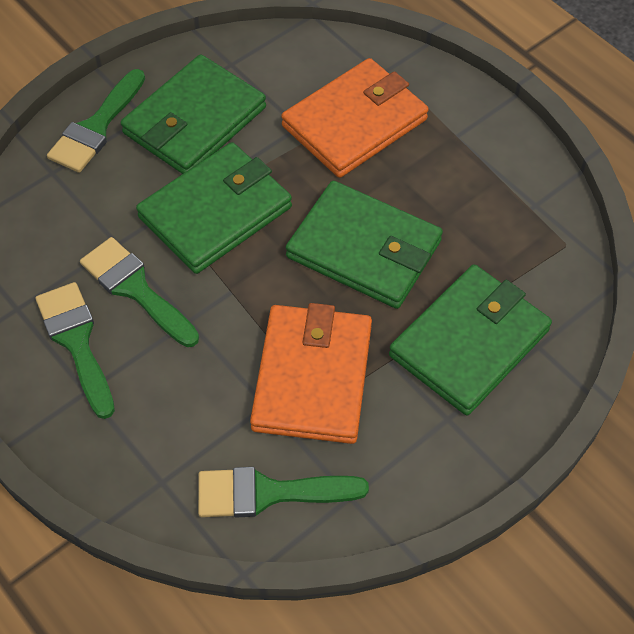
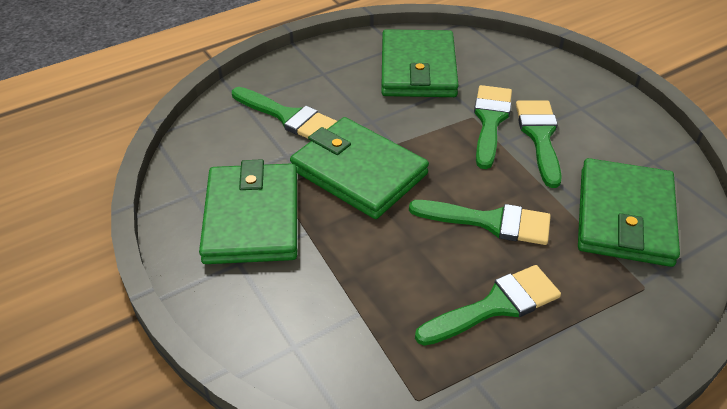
green brush: [35,282,115,419] [47,69,145,173] [80,237,199,347] [198,467,369,517] = 4 -> [232,87,337,138] [409,200,551,245] [415,265,561,346] [474,85,512,169] [516,101,562,188] = 5
orange wallet: [250,303,372,444] [281,58,429,178] = 2 -> none = 0

